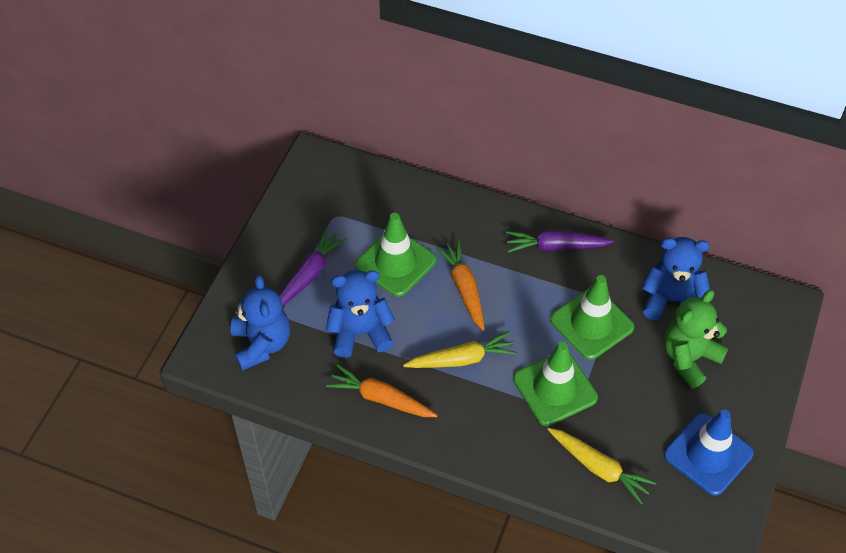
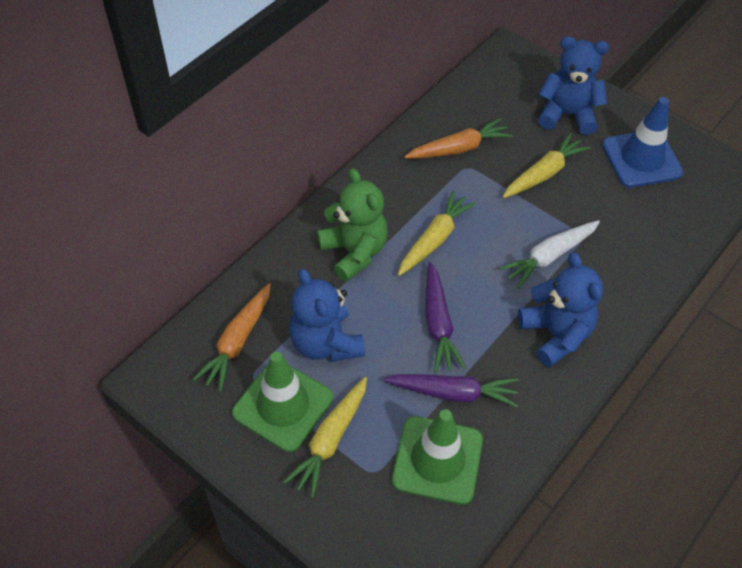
green traffic cone: [356,213,436,297] [513,342,598,426] [550,275,634,360] = 3 -> [232,352,333,452] [392,409,483,505] = 2
white carrot: none = 0 -> [499,220,600,289] = 1
yellow carrot: [403,331,517,368] [548,428,657,505] = 2 -> [283,377,367,498] [398,190,477,276] [502,133,591,198] = 3

